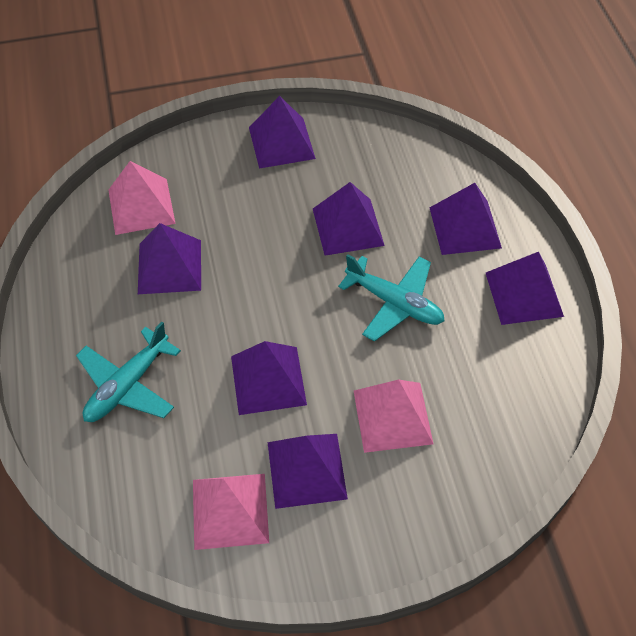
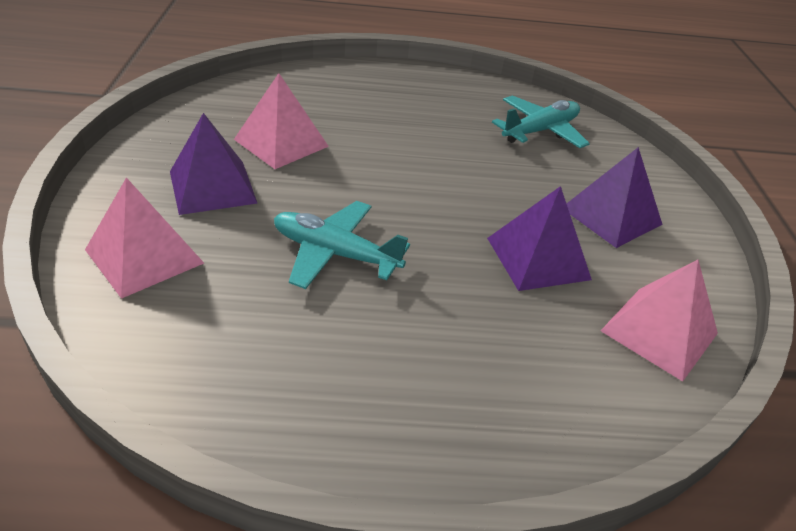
purple pyramid: [138,223,201,294] [231,341,307,415] [249,96,316,169] [268,434,348,509] [313,182,385,256] [430,183,502,255] [486,252,564,325] = 7 -> [170,113,257,215] [487,186,592,291] [567,147,663,248] = 3

